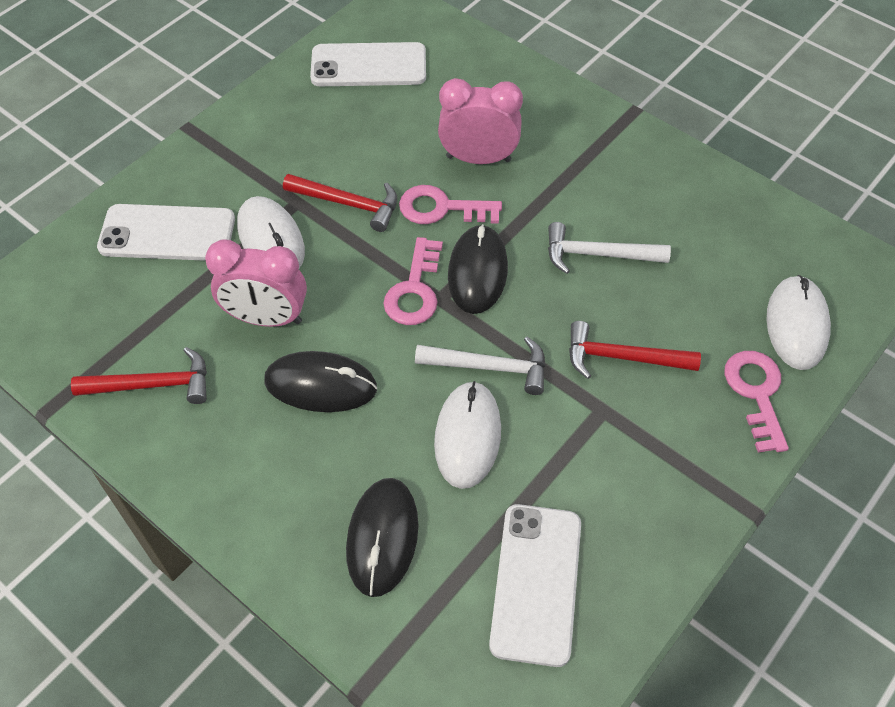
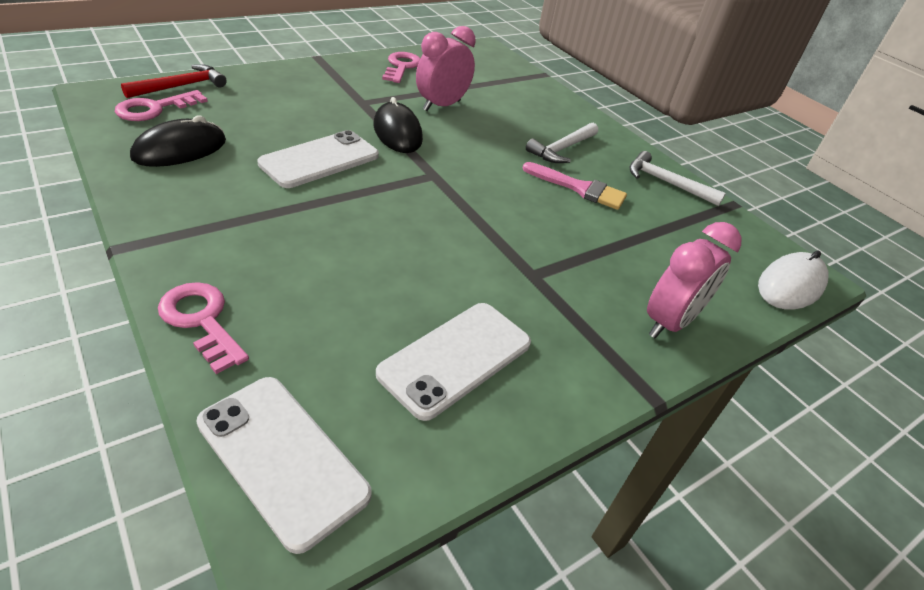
black mouse: [264,351,377,412] [346,478,418,597] [448,224,508,314] = 3 -> [130,116,226,167] [374,97,423,153] = 2
pink brush: none = 0 -> [522,162,627,210] = 1
red hammer: [71,347,207,404] [283,174,397,232] [569,321,701,379] = 3 -> [121,64,227,98] = 1
white mouse: [237,196,305,268] [434,381,501,489] [766,275,831,370] = 3 -> [758,251,828,310] = 1

